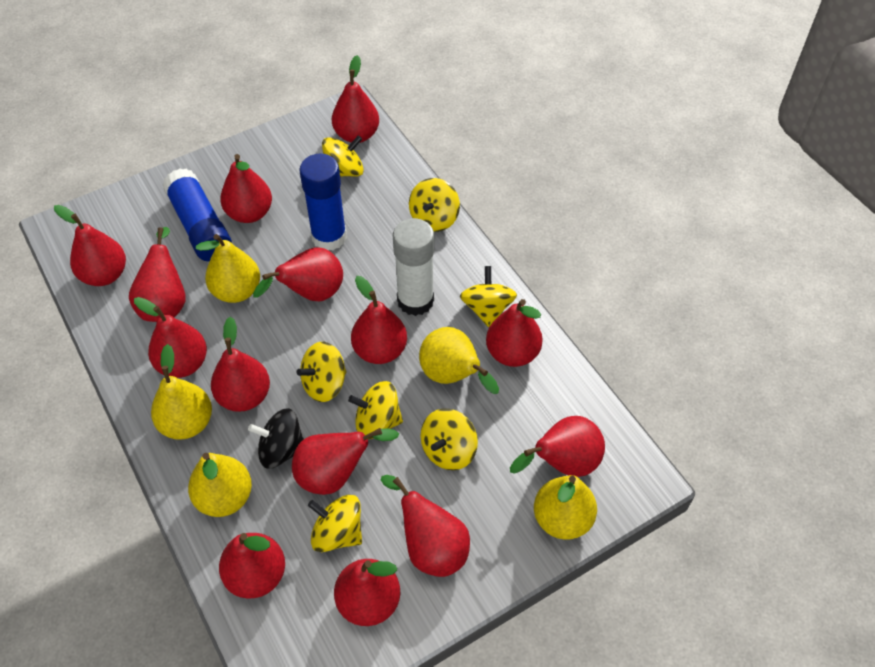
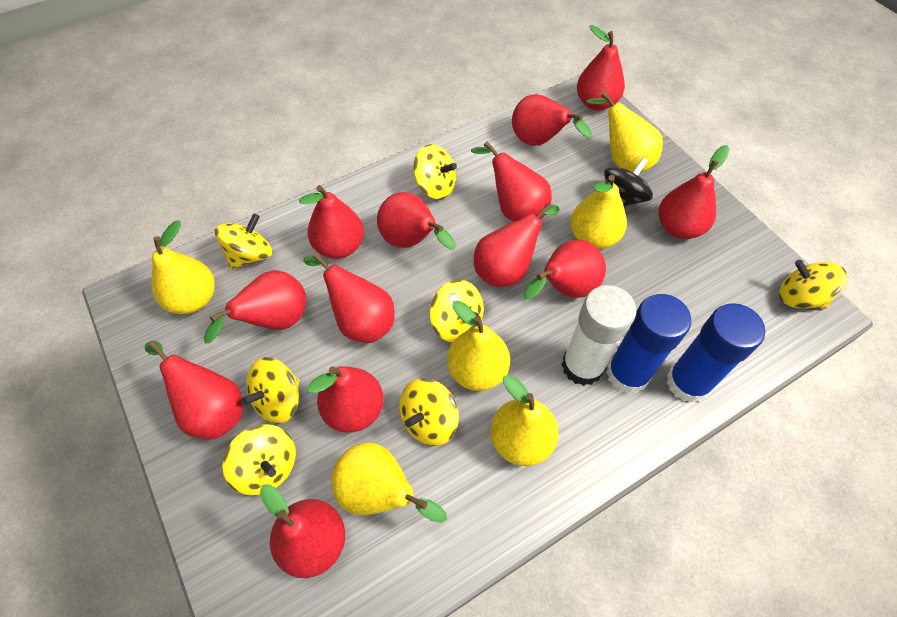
red pear: [54,205,126,286] [129,227,186,322] [134,297,207,378] [211,317,270,412] [219,533,285,598] [220,154,272,223] [253,248,343,301] [292,428,399,495] [332,55,379,143] [334,559,400,626] [351,276,407,364] [381,475,470,577] [486,299,543,367] [510,416,605,477] = 14 -> [145,341,243,440] [204,270,306,344] [260,484,345,578] [299,185,364,259] [303,253,394,343] [307,366,384,433] [377,192,456,250] [471,142,552,222] [474,203,560,287] [512,94,592,146] [524,240,606,300] [577,25,625,110] [659,145,729,239] = 13
yellow pear: [151,344,212,440] [188,453,252,517] [196,234,260,303] [419,327,499,394] [534,475,597,540] = 5 -> [151,220,215,314] [331,442,447,523] [447,301,510,391] [490,375,559,466] [570,175,627,249] [586,92,663,173] = 6

